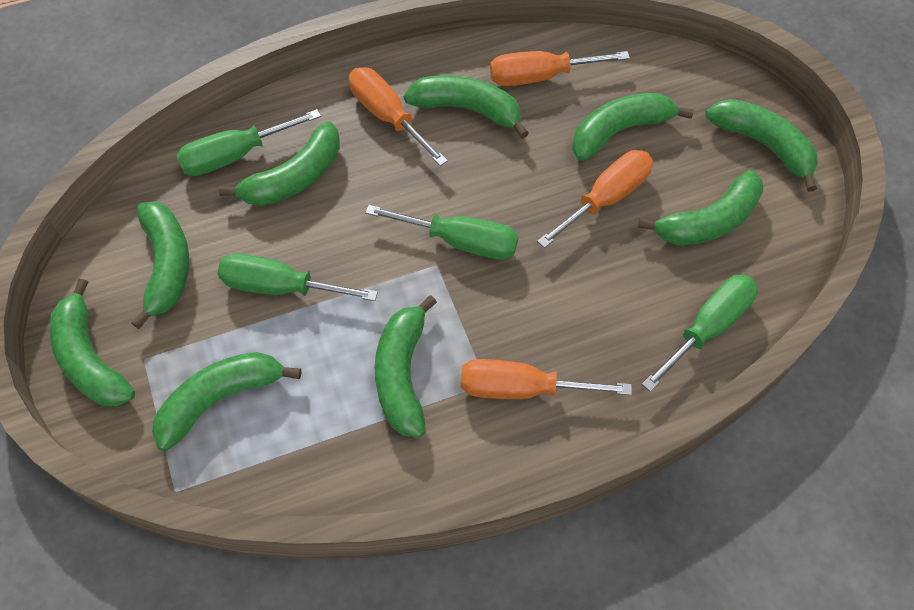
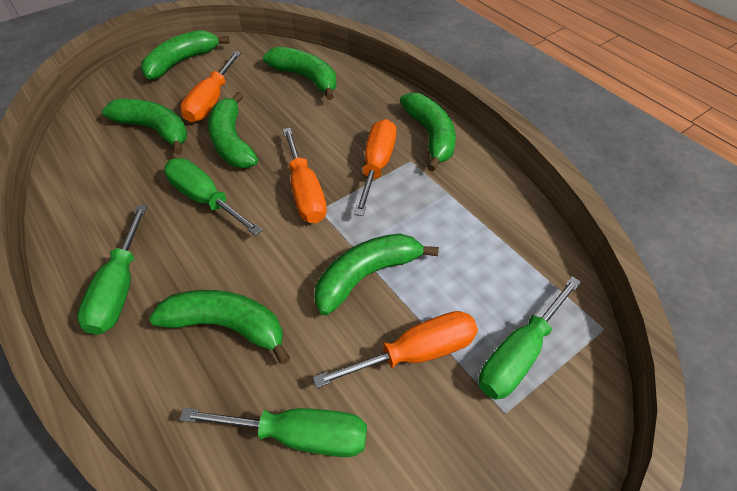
green banana: [50,279,135,407] [132,201,189,329] [152,352,301,451] [219,121,340,206] [375,295,437,438] [404,75,529,139] [572,93,694,161] [638,170,763,245] [706,99,818,192] = 9 -> [102,99,187,155] [141,30,230,80] [149,290,290,364] [208,92,258,168] [263,47,336,100] [314,234,439,315] [400,92,456,171] = 7

